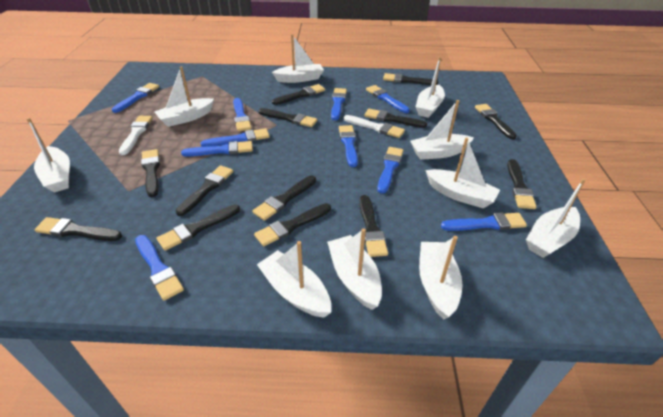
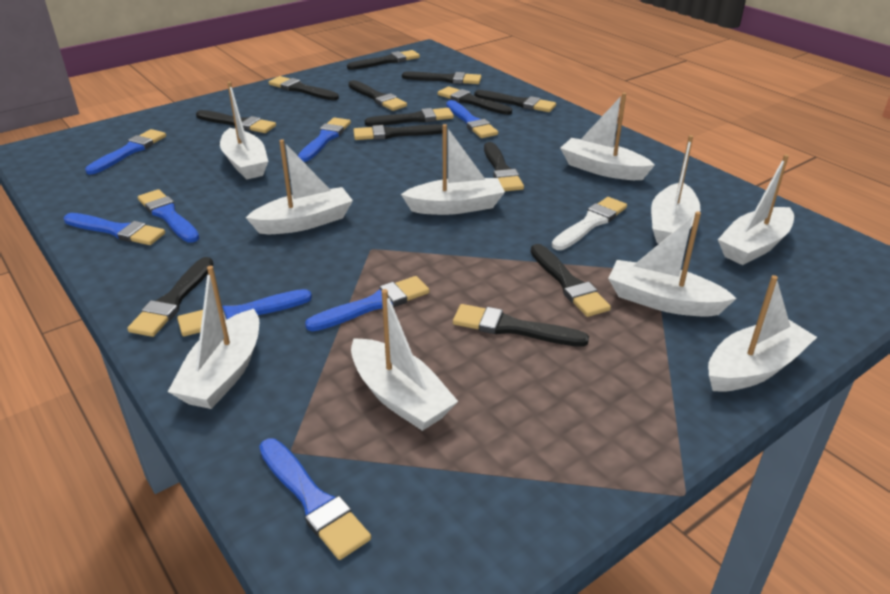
blue brush: [112,83,159,113] [135,235,184,301] [181,141,253,157] [200,128,270,147] [233,98,252,131] [331,88,347,120] [339,125,358,167] [366,85,410,113] [377,147,403,194] [441,212,527,231] = 10 -> [64,213,165,245] [85,129,166,175] [138,189,199,243] [177,289,312,336] [259,438,371,560] [298,117,351,162] [305,276,429,331] [446,100,498,138] = 8
white brush: [119,116,153,155] [344,115,405,138] = 2 -> [552,197,627,250] = 1

